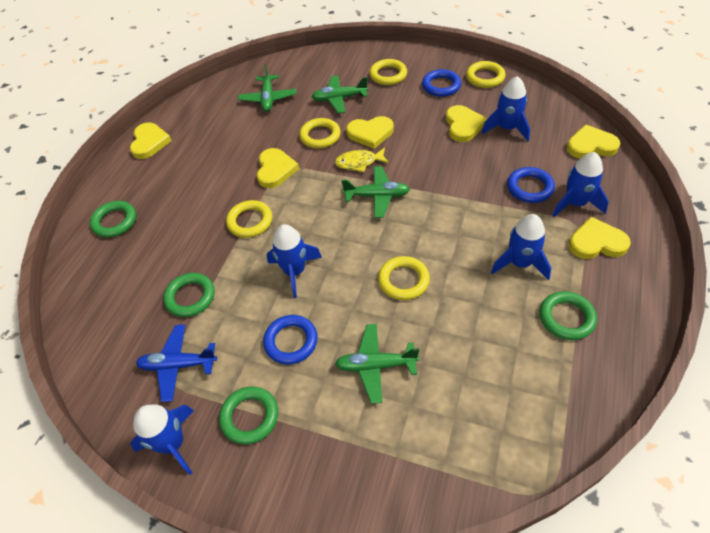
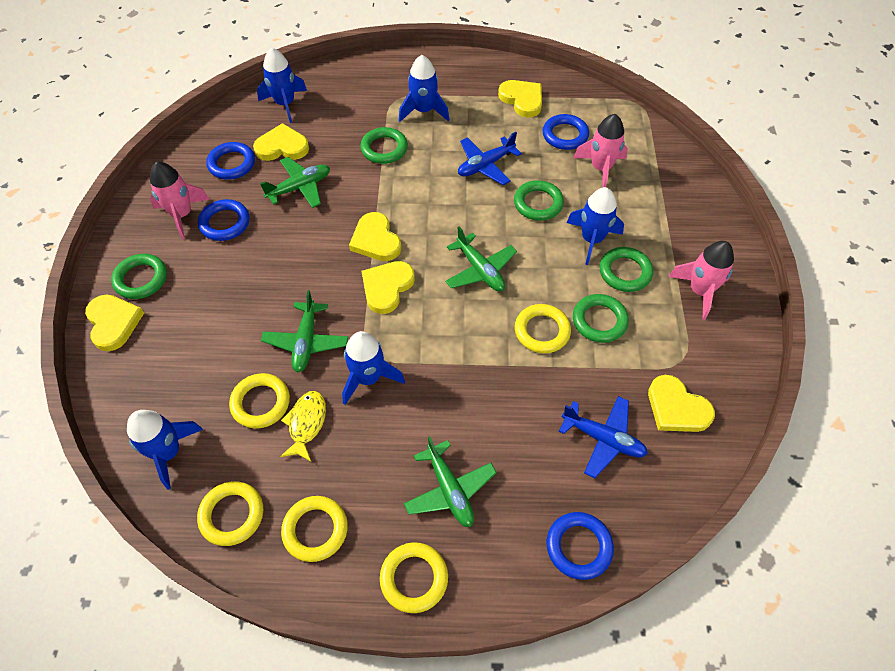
blue plane: [136,324,217,402] = 1 -> [458,132,522,185] [559,396,648,478] = 2
blue ring: [263,315,318,365] [422,69,461,97] [507,167,555,203] = 3 -> [198,199,249,241] [206,142,255,179] [543,114,589,150] [547,512,614,580] = 4
green ring: [90,201,136,237] [163,273,215,317] [219,386,278,444] [540,291,597,340] = 4 -> [111,254,167,299] [360,127,408,164] [514,180,564,221] [573,294,629,343] [600,247,653,292] = 5
pink rocket: none = 0 -> [150,162,210,239] [573,114,628,187] [668,241,734,320] = 3

